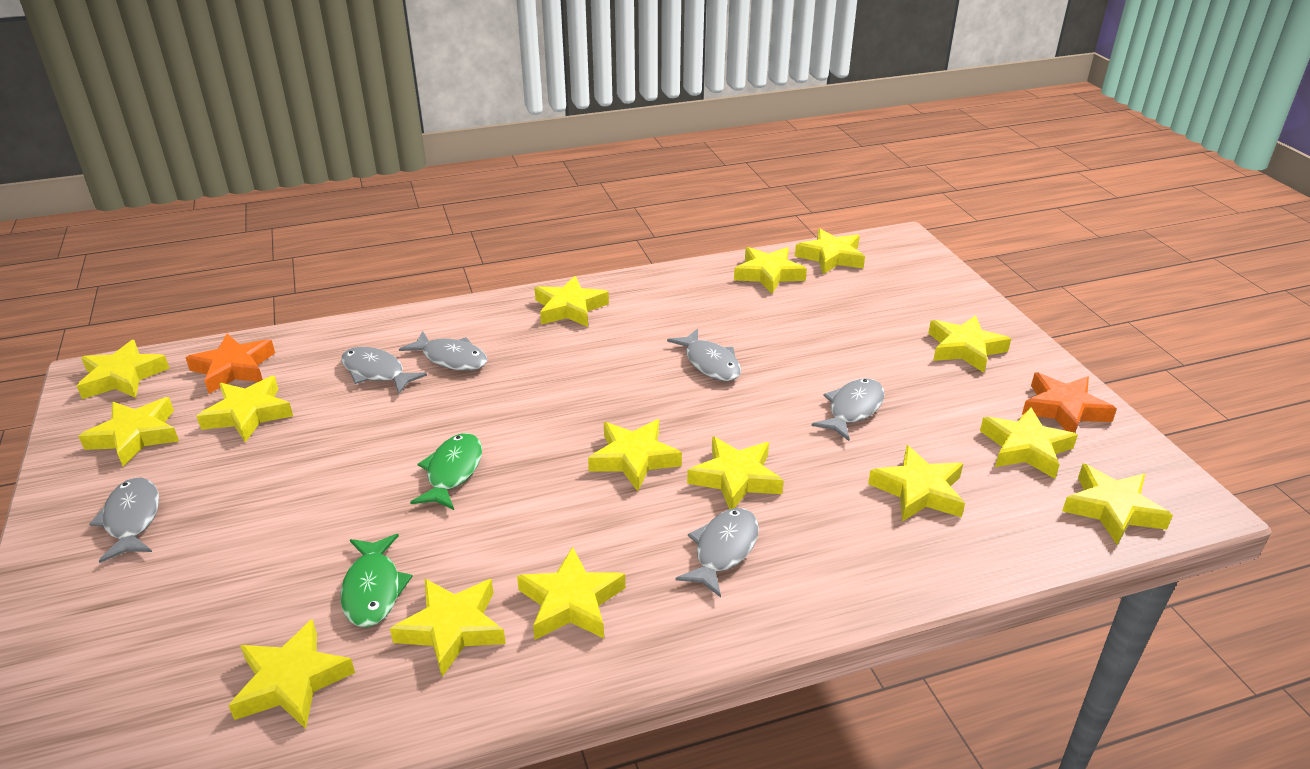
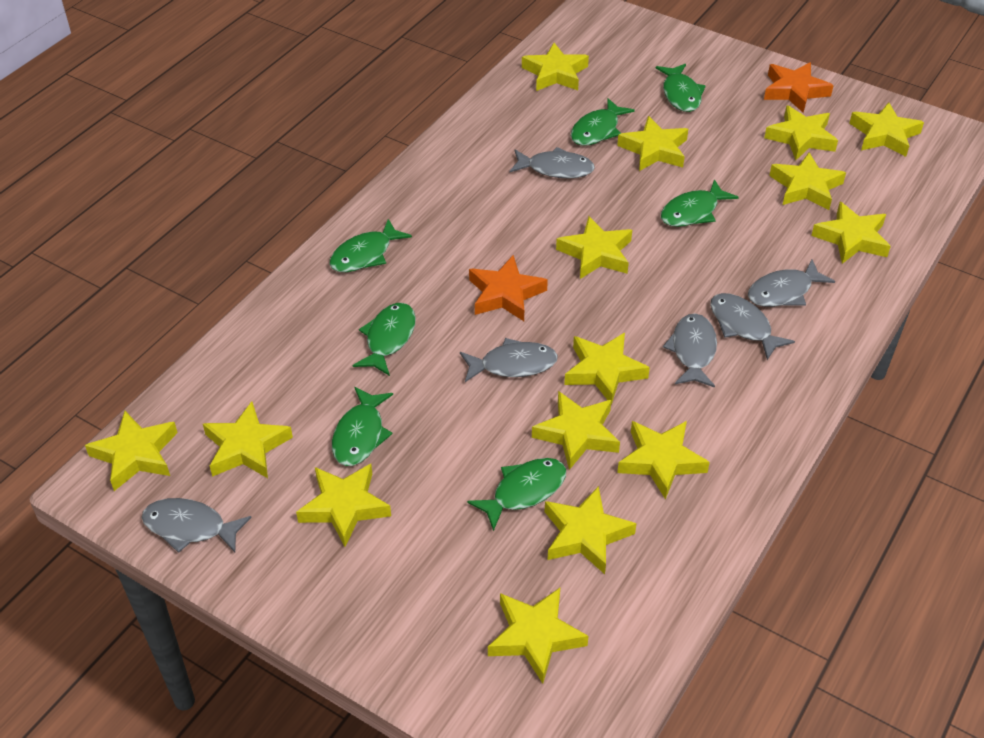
green fish: [341,534,413,627] [410,433,482,510] = 2 -> [330,219,412,272] [332,387,393,466] [353,303,416,376] [467,458,566,531] [571,98,635,146] [656,64,706,112] [661,179,739,227] = 7

